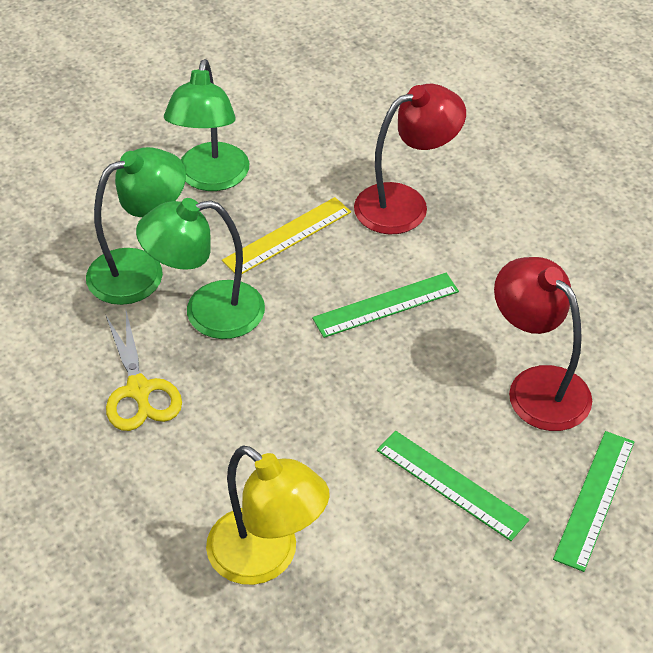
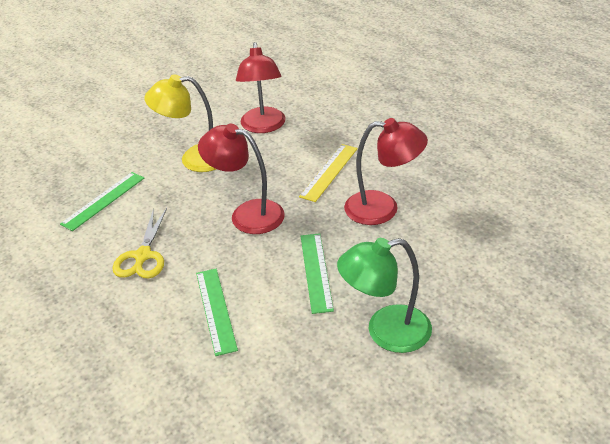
green lamp: [86,147,186,305] [136,198,265,339] [164,59,249,191] = 3 -> [337,238,432,353] = 1
red lamp: [354,84,466,234] [494,257,592,431] = 2 -> [198,124,285,234] [236,42,286,133] [344,118,428,225] = 3

